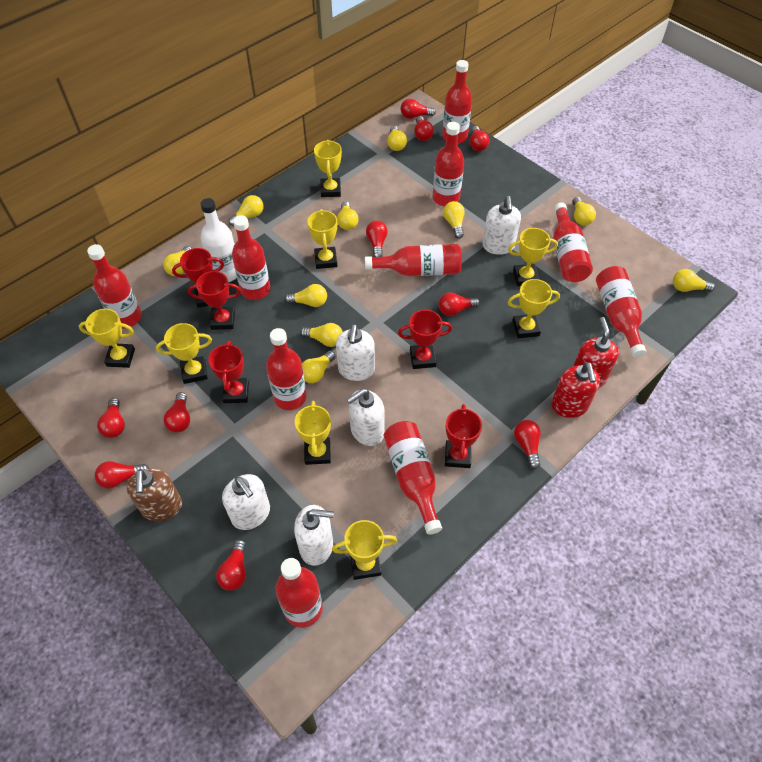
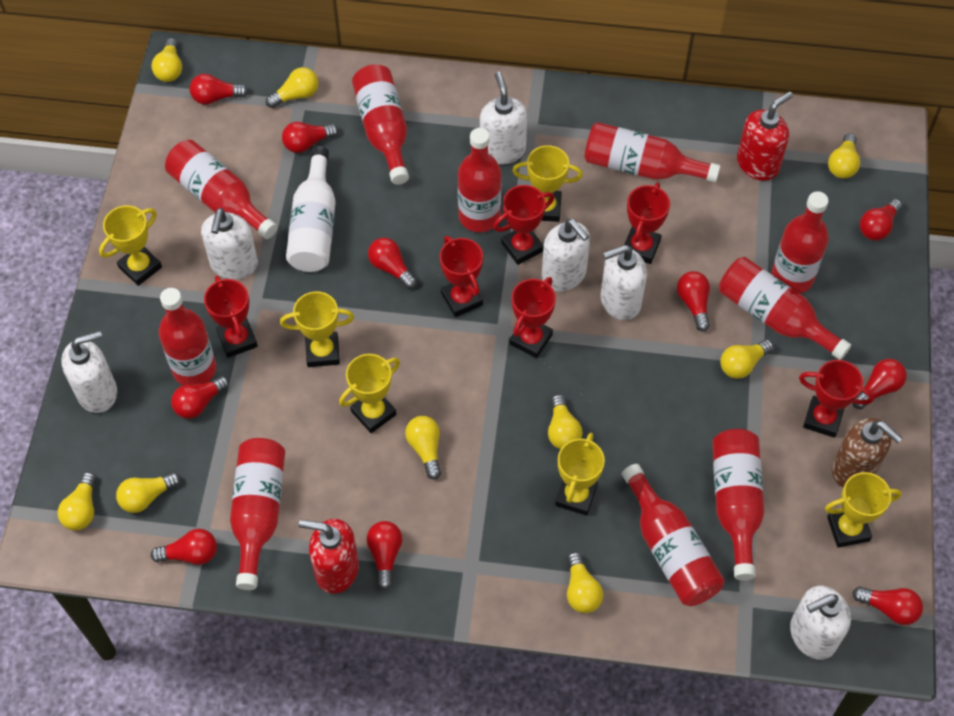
red trophy: [172,248,224,308] [188,271,241,330] [208,341,249,403] [398,310,452,369] [445,404,482,468] = 5 -> [204,276,258,358] [439,236,483,317] [493,185,554,265] [509,277,556,358] [624,183,670,264] [799,360,874,438] = 6
white soap dispenser: [222,474,270,530] [294,505,334,566] [336,324,375,381] [347,388,385,446] [482,196,521,255] = 5 -> [61,331,117,413] [201,208,258,279] [480,72,527,165] [542,219,590,292] [600,245,647,321] [790,586,851,660] = 6
yellow light bulb: [163,246,192,276] [229,195,264,226] [285,284,327,307] [300,323,342,347] [302,351,336,383] [337,201,359,230] [387,126,407,151] [443,201,465,239] [572,197,596,225] [673,269,715,292] = 10 -> [58,472,96,530] [116,472,180,513] [151,38,182,82] [266,67,319,108] [405,416,441,480] [548,394,583,449] [567,552,603,613] [720,340,773,379] [828,133,860,179] = 9
yellow trophy: [79,309,135,368] [156,323,212,384] [295,401,331,465] [307,209,337,269] [314,140,342,197] [332,520,397,580] [508,228,558,286] [508,279,560,338] = 8 -> [99,206,162,286] [280,291,354,367] [339,354,400,433] [512,145,583,222] [555,433,605,516] [825,472,902,547] = 6

